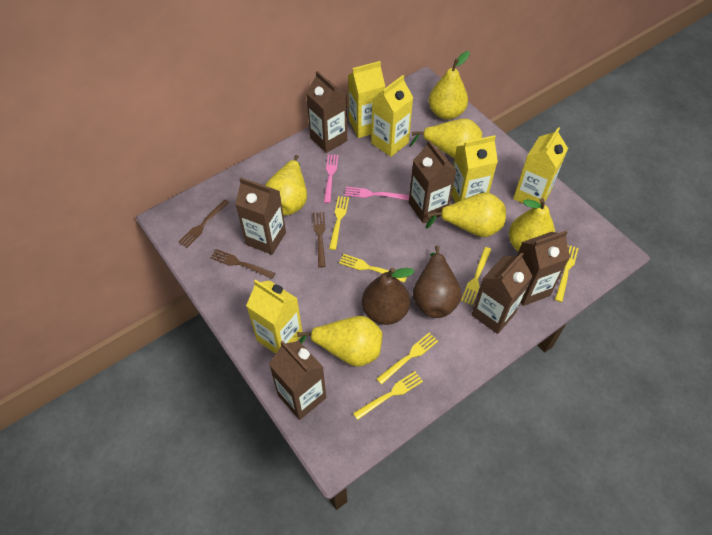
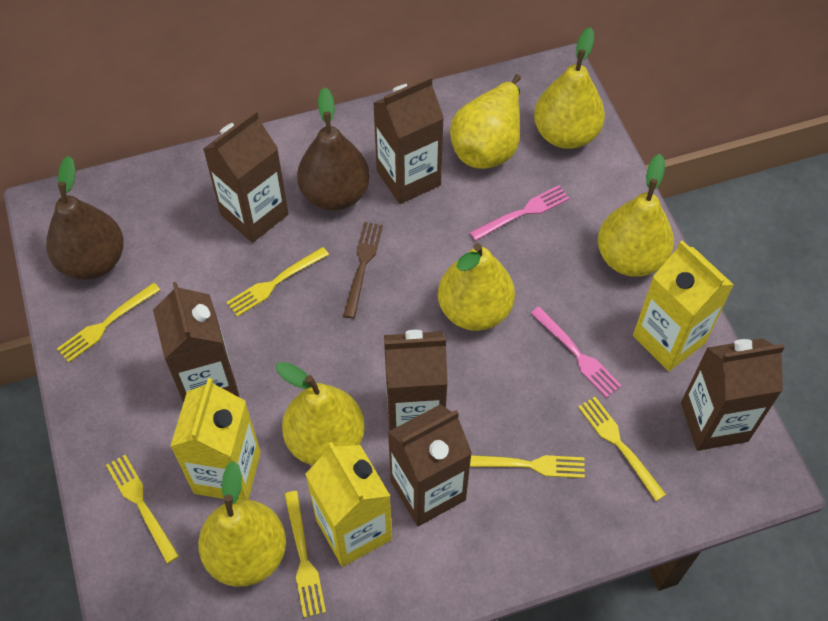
brown fork: [178,199,229,248] [210,249,275,279] [313,212,326,268] = 3 -> [343,222,383,318] = 1
yellow carton: [246,280,302,354] [348,61,385,138] [371,75,413,157] [452,135,498,203] [513,127,568,204] = 5 -> [170,378,261,500] [305,442,392,567] [633,240,734,371] = 3

